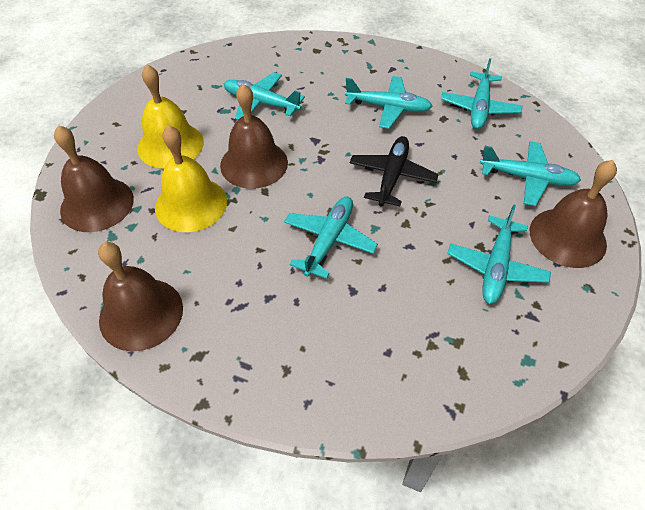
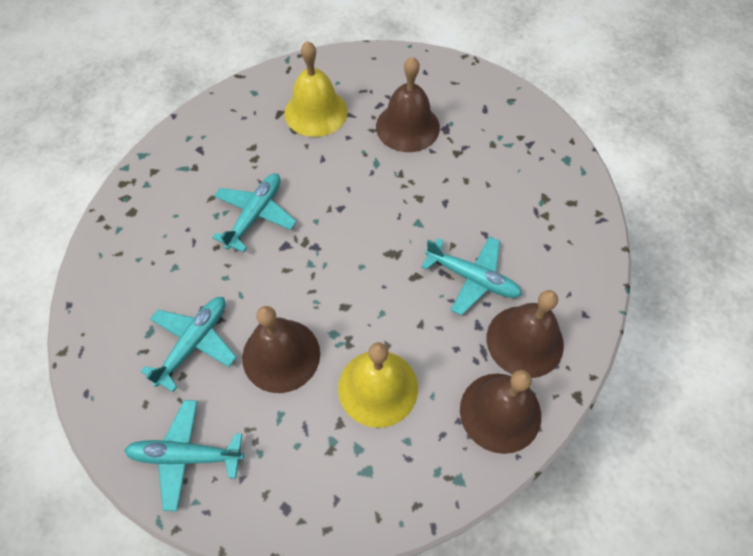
black plane: [350,136,439,207] = 1 -> none = 0
turquoise plane: [224,72,305,120] [284,197,378,279] [345,76,433,129] [441,58,523,129] [447,204,551,304] [480,141,581,206] = 6 -> [124,400,244,511] [140,297,236,392] [212,173,297,252] [421,236,522,316] = 4

